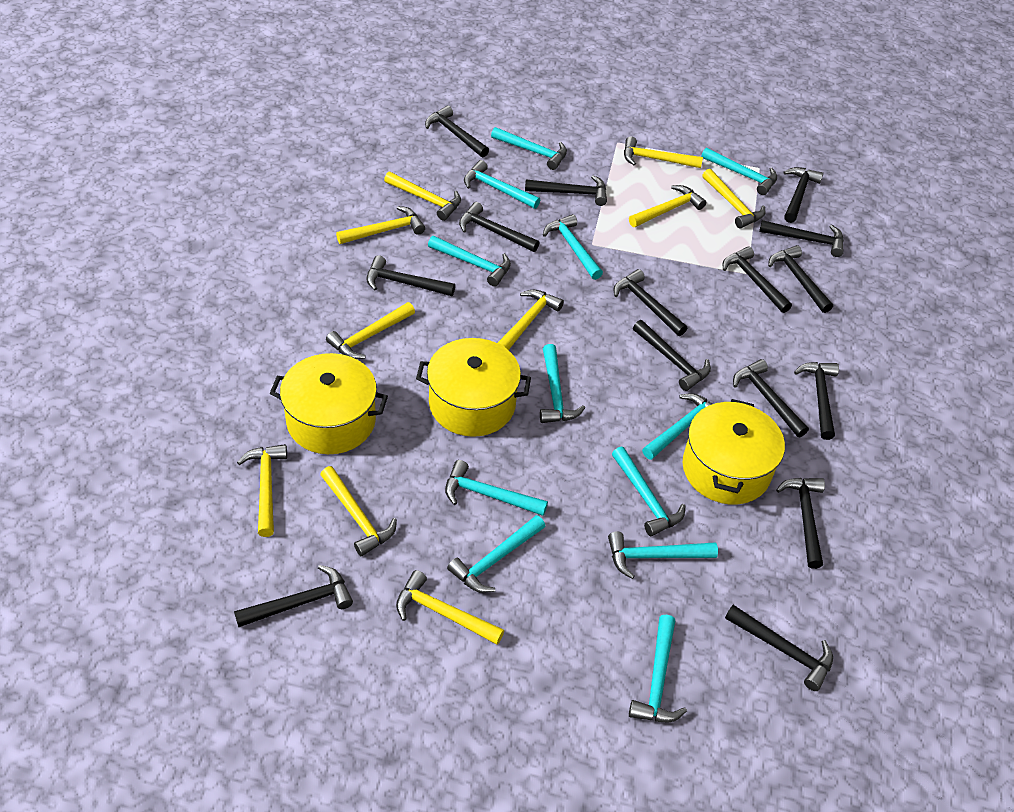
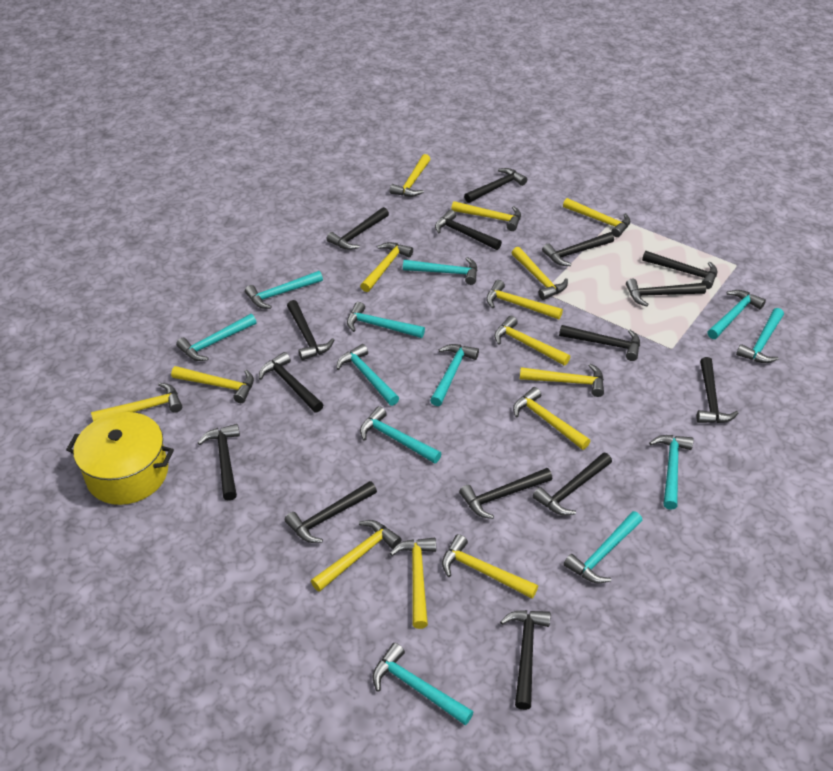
yellow hammer: [237,444,287,537] [320,466,397,556] [326,302,415,359] [336,206,425,244] [384,172,461,221] [396,570,504,645] [498,289,564,350] [624,136,703,168] [629,185,706,227] [702,169,765,228] = 10 -> [91,383,182,422] [171,366,254,403] [311,520,401,592] [360,242,413,292] [390,154,430,197] [390,537,436,629] [442,534,538,598] [451,201,521,231] [486,280,563,319] [494,316,570,366] [512,247,568,300] [513,387,590,450] [520,363,604,397] [563,198,630,237] = 14
yellow pot: [270,353,388,454] [416,338,531,437] [682,399,785,505] = 3 -> [66,412,174,505] = 1

